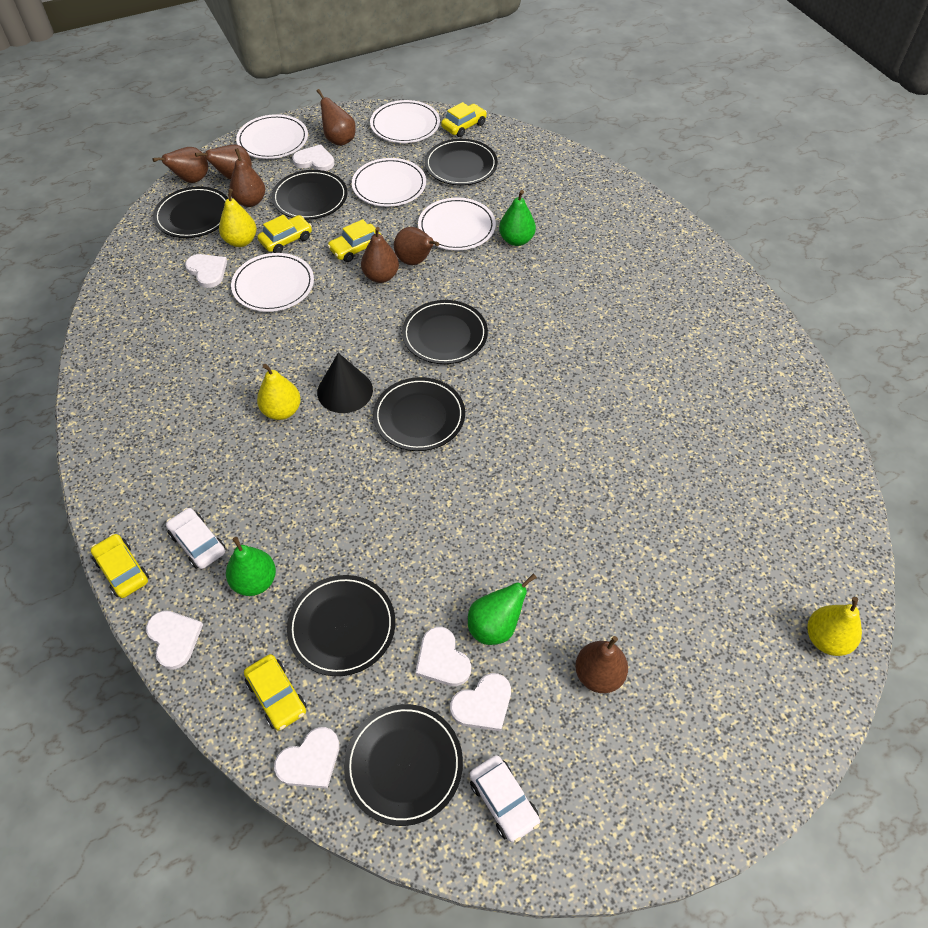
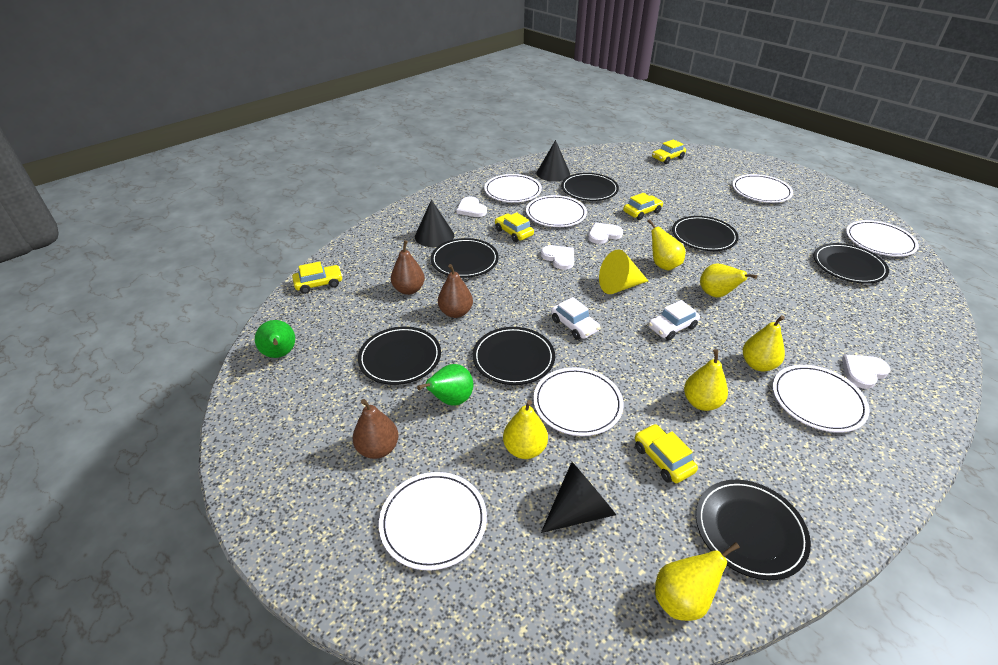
black cone: [317,353,373,413] = 1 -> [415,199,454,247] [536,140,570,182] [541,462,616,533] = 3
brown pear: [152,147,208,183] [195,144,252,180] [229,148,265,207] [317,89,356,146] [361,227,399,283] [394,227,439,265] [575,636,628,693] = 7 -> [353,399,399,459] [391,240,425,295] [438,264,473,318] = 3
green pear: [226,537,276,596] [468,573,537,645] [499,190,536,246] = 3 -> [255,320,295,358] [417,364,473,405] = 2
white heart: [146,611,203,670] [185,254,227,288] [274,727,340,789] [292,144,335,171] [415,627,471,686] [450,673,511,731] = 6 -> [456,197,487,217] [541,245,574,270] [588,222,623,244] [842,355,890,389] = 4
white plate: [231,253,314,312] [236,114,308,159] [352,158,426,207] [370,100,440,143] [418,197,496,250] = 5 -> [379,472,487,570] [484,174,542,202] [526,195,587,227] [533,368,624,436] [732,174,793,203] [773,365,870,432] [846,220,919,256] = 7
yellow cone: none = 0 -> [599,249,648,294] = 1
yellow pear: [219,189,257,247] [257,364,301,420] [807,597,862,656] = 3 -> [503,400,548,459] [647,219,685,271] [655,542,740,621] [684,349,728,411] [700,264,757,297] [743,315,785,371] = 6

